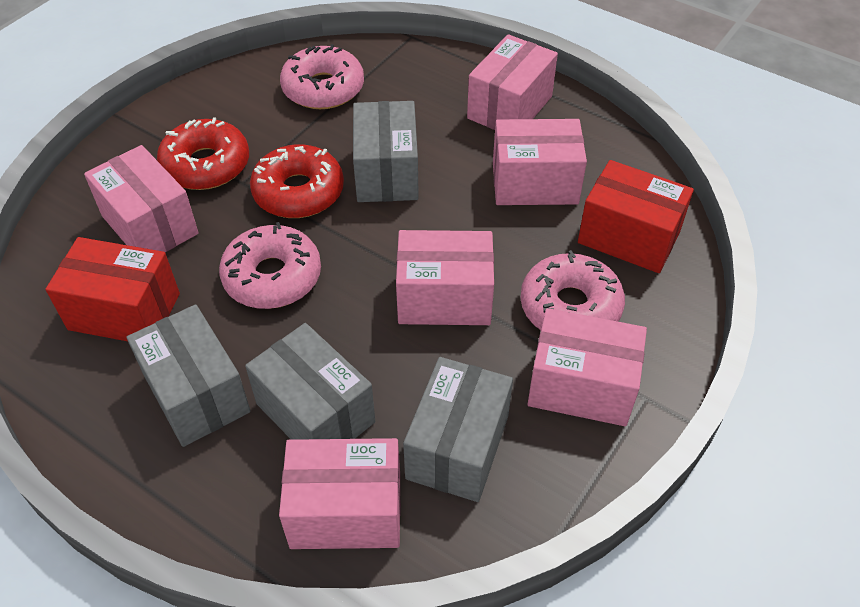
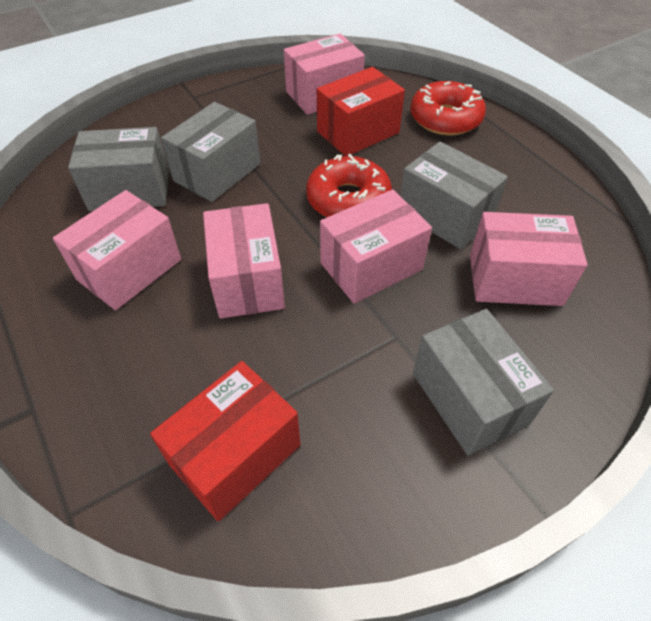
pink box: [84,145,199,252] [279,438,401,549] [396,230,494,325] [467,34,558,130] [493,119,587,205] [528,308,647,426] = 6 -> [53,190,181,310] [203,203,285,318] [284,34,365,115] [320,189,432,304] [470,212,587,306] = 5
pink donut: [219,222,321,309] [280,44,364,109] [520,250,625,330] = 3 -> none = 0

